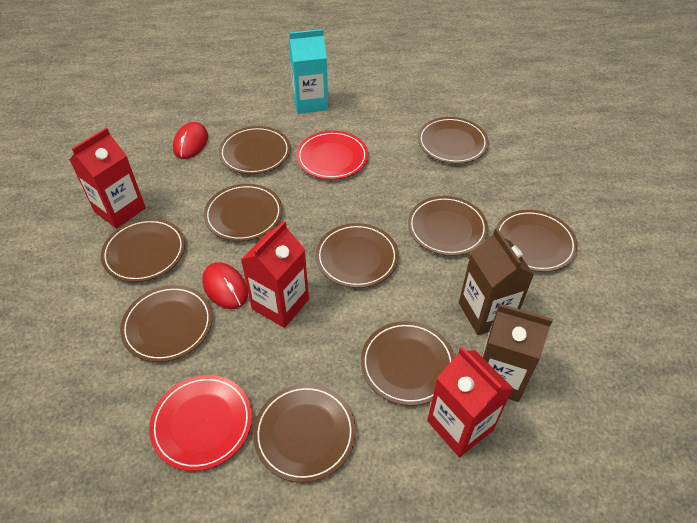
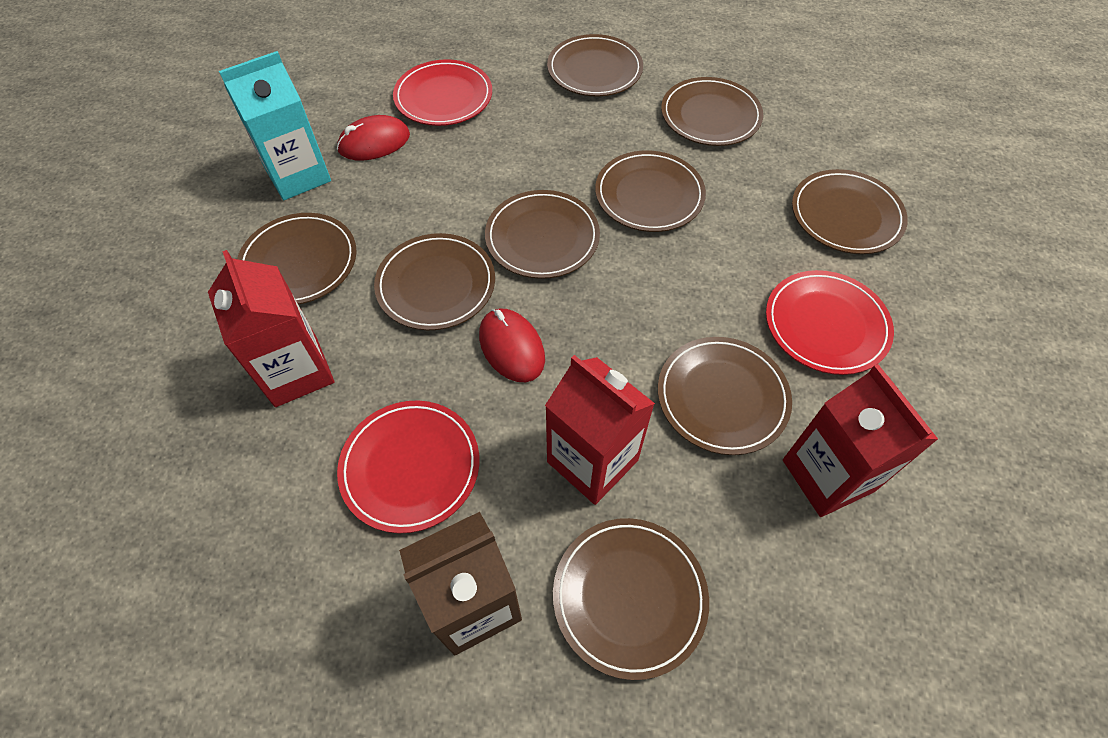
brown carton: [459,228,534,335] [482,303,553,402] = 2 -> [399,512,522,655] = 1
brown plate: [101,218,185,282] [120,285,212,362] [204,184,283,241] [219,126,291,174] [253,384,356,483] [316,223,399,288] [361,321,455,406] [408,196,488,256] [418,117,489,164] [496,210,578,272] = 10 -> [237,213,357,304] [374,233,495,330] [485,190,600,279] [547,34,643,96] [553,518,709,680] [595,151,706,232] [658,337,792,455] [661,77,763,146] [792,169,908,254] = 9
red plate: [149,375,252,471] [296,131,368,179] = 2 -> [337,400,479,533] [393,59,492,126] [766,270,894,375] = 3

